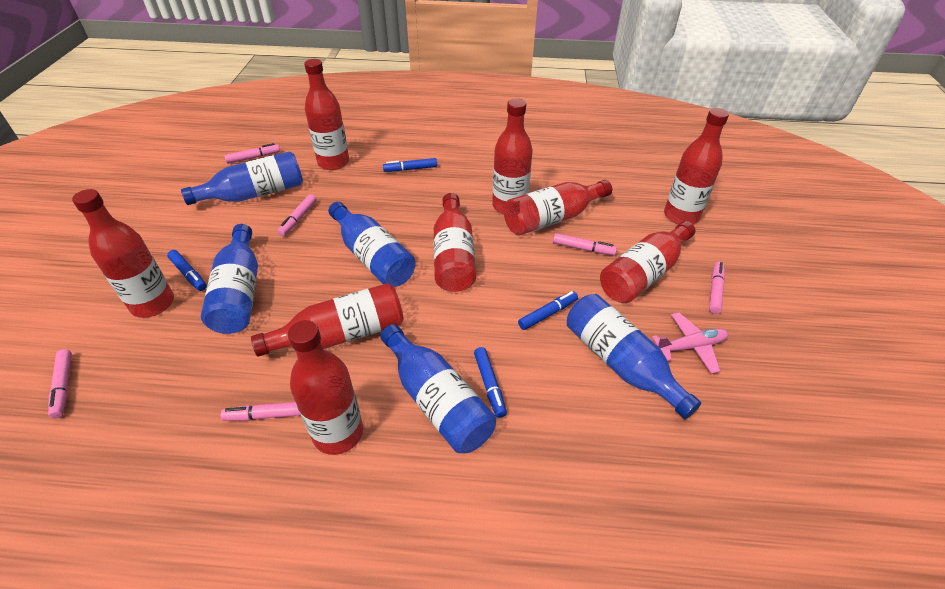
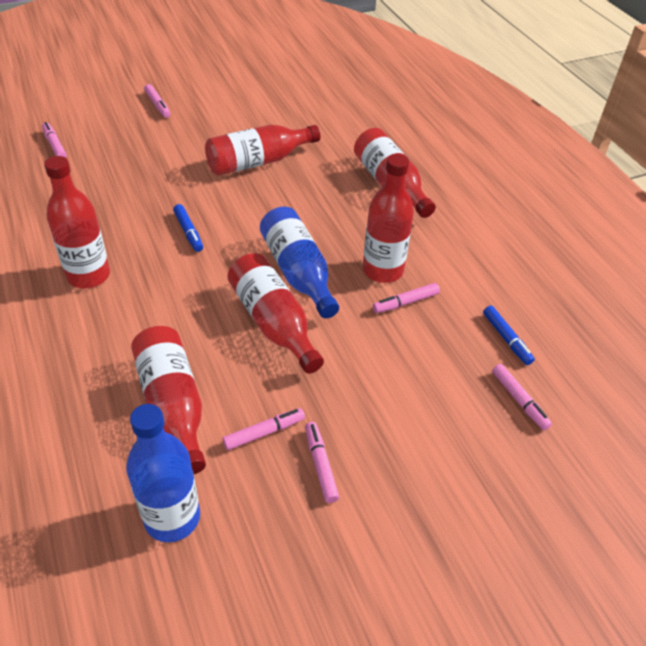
blue bottle: [181,152,303,205] [201,224,258,334] [328,202,416,287] [380,324,496,453] [567,294,701,419] = 5 -> [126,404,200,542] [260,207,339,318] = 2
blue marker: [167,250,207,291] [383,158,437,172] [474,347,507,418] [518,291,578,330] = 4 -> [173,204,203,252] [483,306,535,365] = 2
pink plane: [652,312,728,374] = 1 -> none = 0
red bottle: [72,189,174,318] [251,283,403,357] [288,320,363,455] [304,59,349,170] [434,193,476,292] [492,98,533,214] [504,180,612,236] [600,221,695,303] [664,108,729,225] = 9 -> [44,156,110,288] [131,326,206,474] [205,125,321,176] [228,253,324,374] [354,128,436,218] [363,154,414,283] = 6

